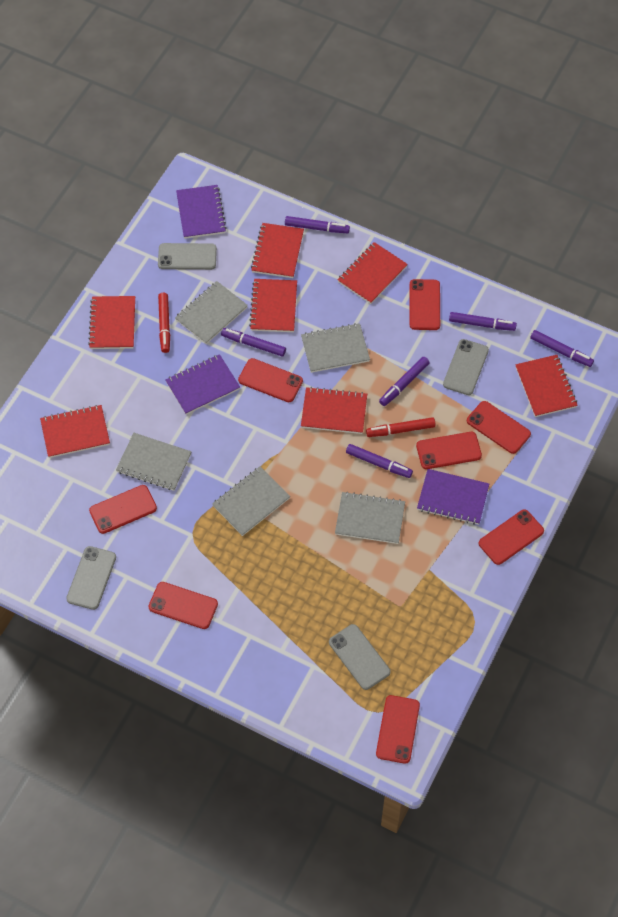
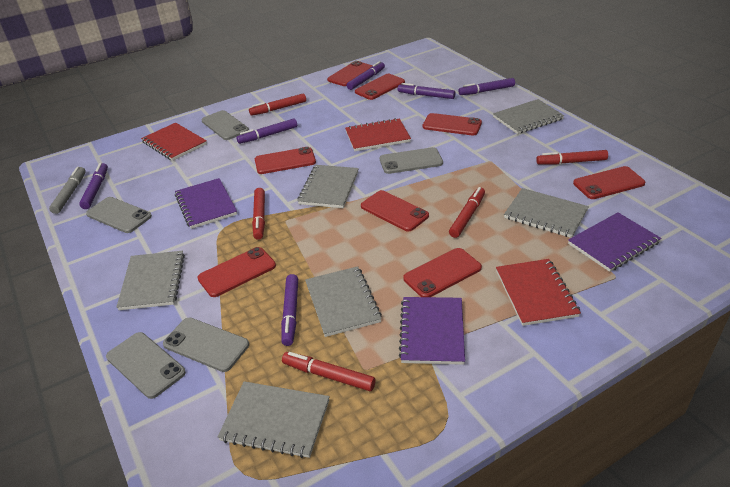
grey marker: none = 0 -> [49,167,86,214] = 1
grey notebook: [116,433,192,491] [175,281,248,344] [212,467,290,536] [301,323,370,373] [335,492,405,544] = 5 -> [116,251,185,310] [218,381,330,458] [298,165,359,208] [305,266,382,337] [493,99,564,134] [504,188,589,238] = 6
grey phone: [66,546,116,610] [158,243,217,270] [329,624,390,690] [443,339,489,395] = 4 -> [86,197,152,233] [106,332,186,399] [163,318,249,372] [201,110,249,140] [380,147,443,174] = 5
red marker: [158,293,170,353] [366,417,436,437] = 2 -> [249,93,306,116] [252,188,265,240] [282,352,376,391] [449,187,485,238] [536,150,608,164] = 5
red notebook: [40,405,110,458] [88,296,135,349] [249,279,297,332] [251,223,304,278] [301,387,367,434] [337,242,408,304] [515,355,578,417] = 7 -> [141,123,207,161] [345,118,411,151] [496,259,581,326] = 3

